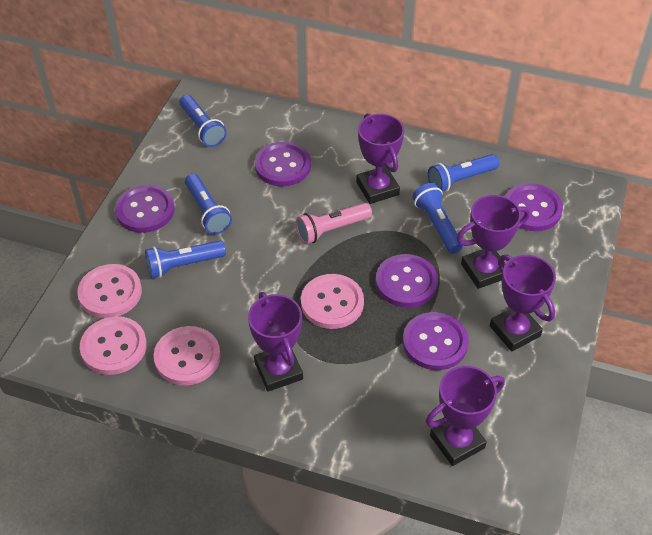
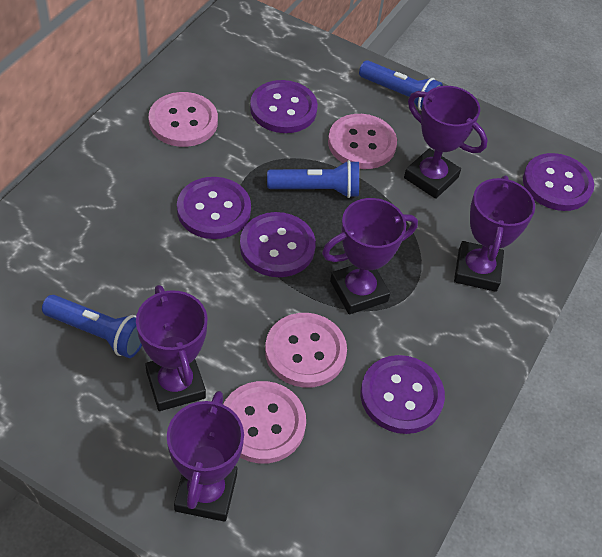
blue flashlight: [145,240,226,278] [179,95,227,147] [185,174,232,234] [412,183,463,254] [428,154,499,192] = 5 -> [42,295,142,358] [267,160,359,198] [359,60,443,111] = 3
pink flashlight: [296,203,372,244] = 1 -> none = 0

